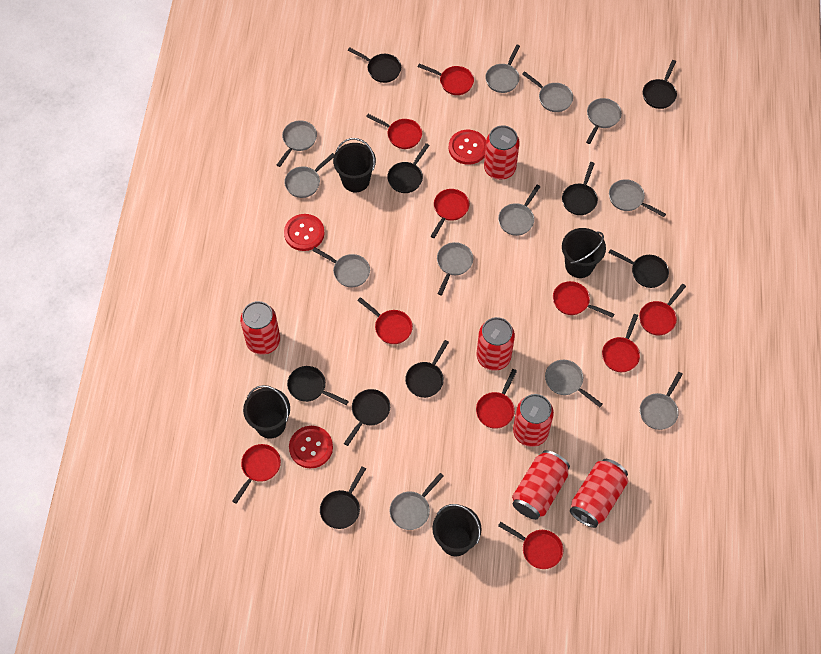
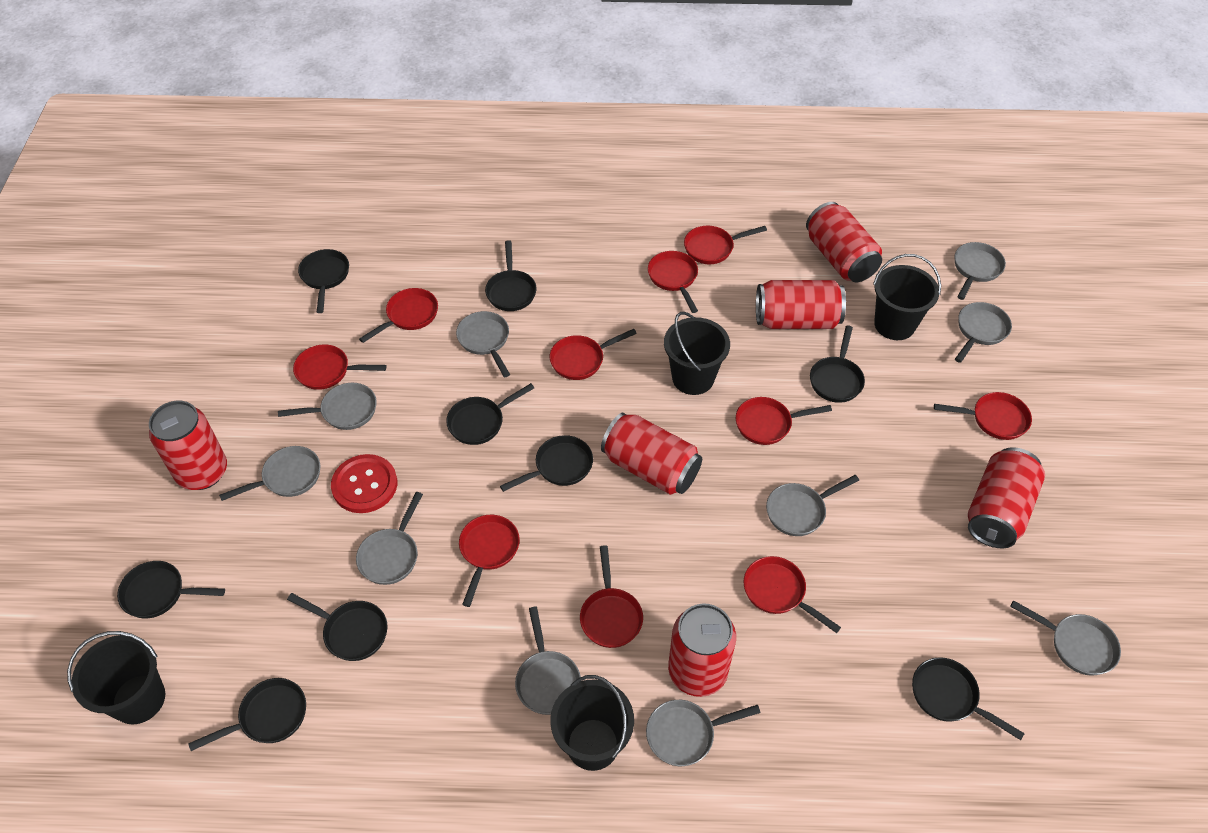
grey pan: [277,120,317,167] [284,153,335,198] [312,247,370,287] [390,473,444,530] [437,242,473,296] [485,44,520,93] [498,185,540,236] [522,71,573,112] [545,360,603,407] [586,98,622,144] [609,179,666,217] [640,372,683,430] = 12 -> [219,446,320,501] [278,383,376,430] [356,492,423,585] [456,311,510,377] [515,607,581,715] [646,700,761,766] [766,475,859,536] [955,242,1006,300] [955,302,1012,363] [1010,600,1121,676] = 10
red button: [284,214,325,251] [289,426,333,468] [449,130,486,165] = 3 -> [331,454,397,513] = 1

